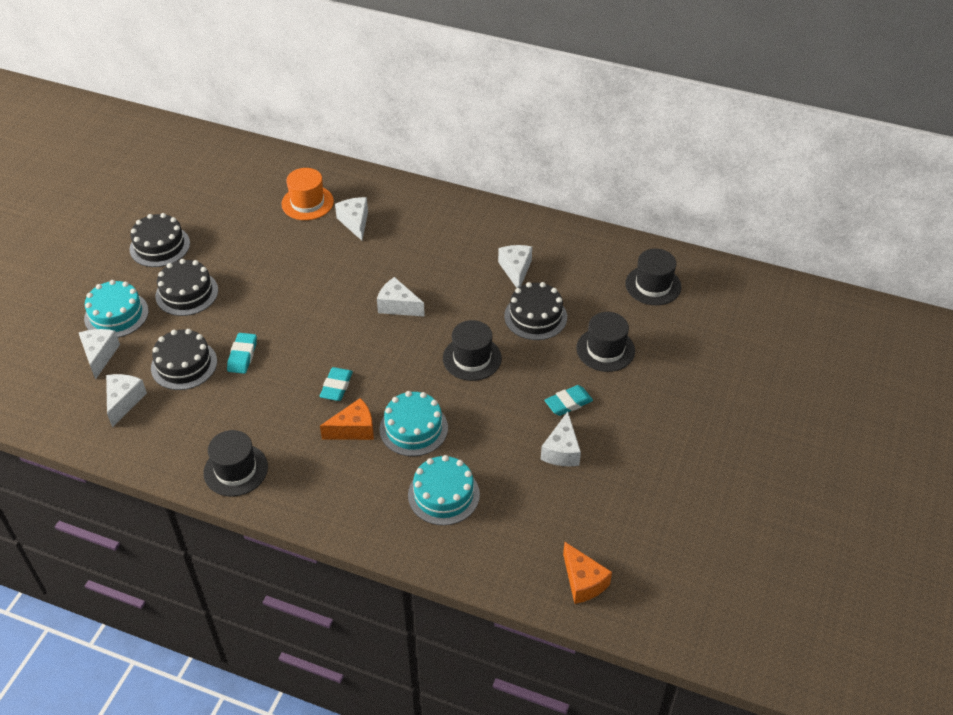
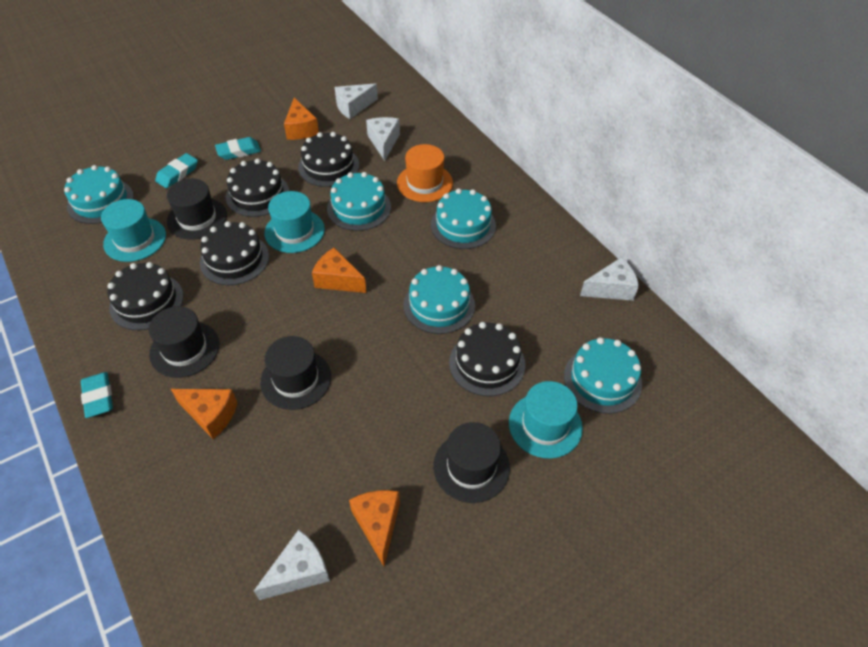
black cake: [130,213,190,267] [151,329,217,390] [156,259,218,316] [504,282,567,340] = 4 -> [107,262,183,330] [200,221,269,285] [226,159,289,217] [298,132,359,187] [449,322,525,396] = 5
orange cheese: [320,398,374,440] [563,542,612,604] = 2 -> [171,389,237,439] [284,98,319,140] [312,248,367,293] [349,490,400,566] = 4
turquoise cake: [84,280,149,338] [379,391,448,456] [408,455,480,525] = 3 -> [64,165,134,224] [327,172,391,231] [404,265,475,334] [431,188,496,249] [564,337,642,414] = 5
turquoise hat: none = 0 -> [101,199,166,262] [264,191,325,253] [509,381,583,458] = 3
white cheese: [79,329,120,380] [106,374,147,427] [335,197,368,241] [377,277,425,317] [498,245,532,288] [541,412,581,466] = 6 -> [254,530,330,600] [335,83,378,119] [366,117,400,161] [580,257,639,301] = 4

